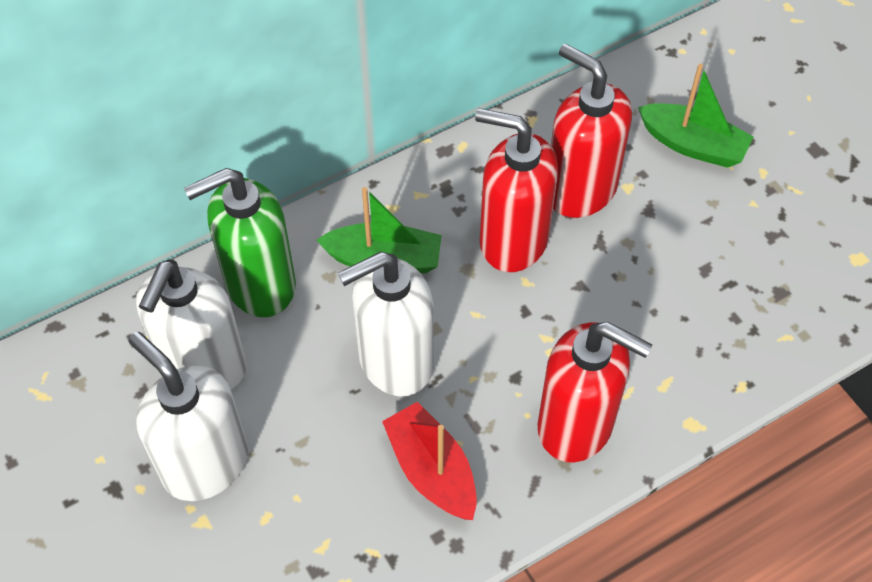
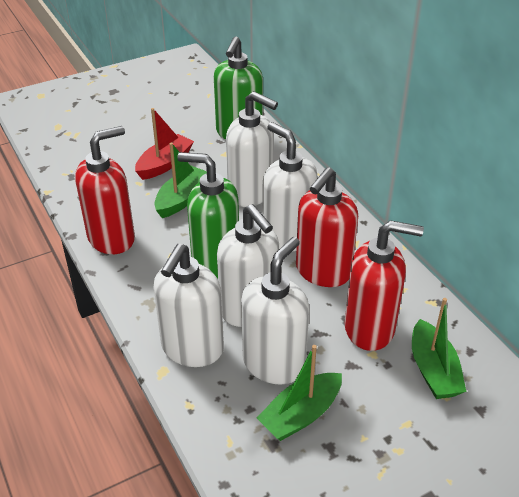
green boat: [317,187,442,273] [638,64,754,168] = 2 -> [154,143,207,218] [257,345,342,441] [412,298,466,399] = 3
green soap dispenser: [184,168,296,317] = 1 -> [177,152,239,278] [214,36,263,139] = 2
white soap dispenser: [129,332,248,501] [136,260,247,390] [338,252,434,397] = 3 -> [153,244,224,367] [217,204,279,327] [226,91,278,207] [241,237,310,384] [263,122,318,252] = 5

